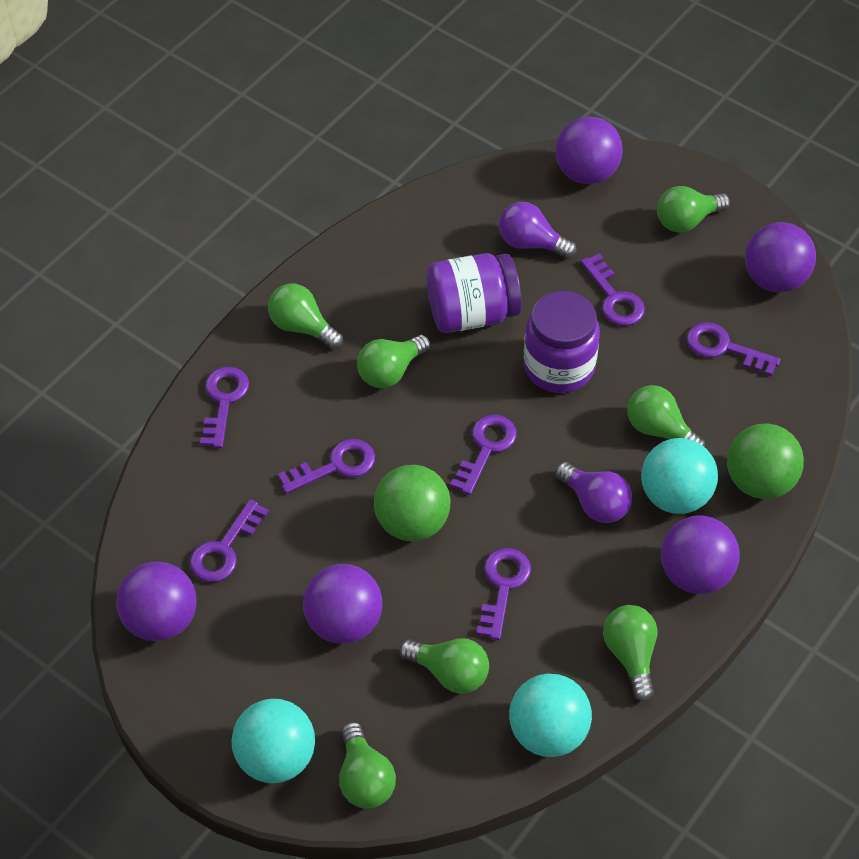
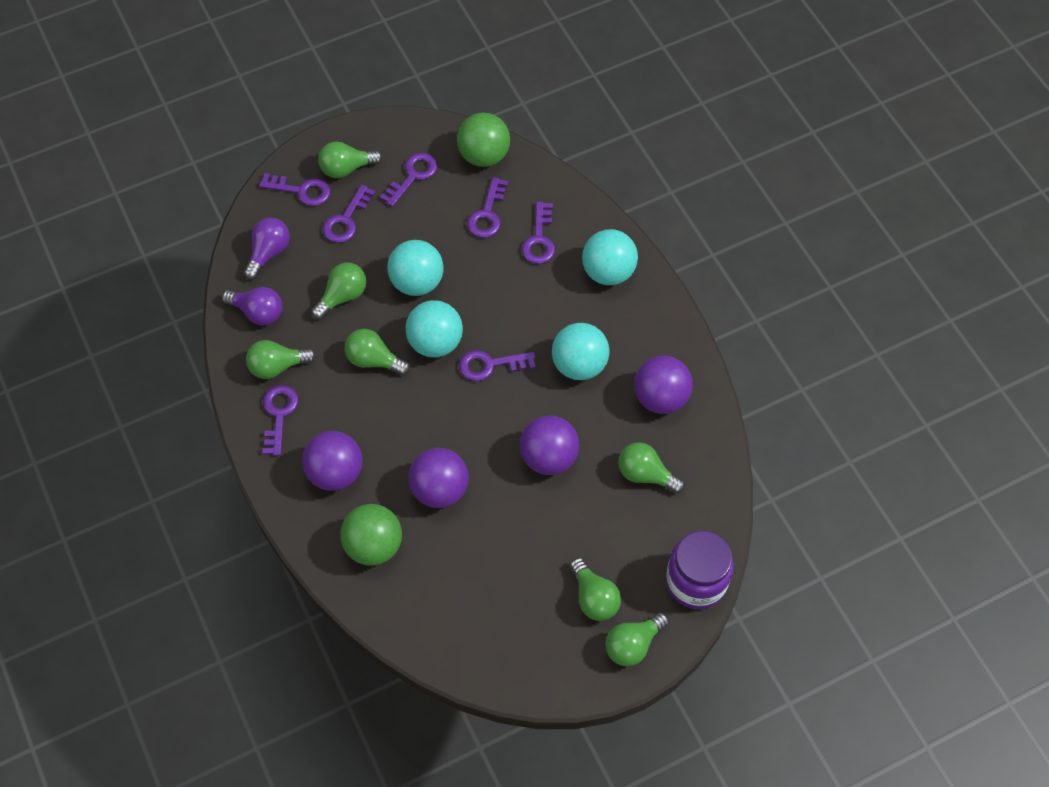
purple ball: [116,562,197,641] [303,564,382,644] [556,117,623,184] [661,515,740,594] [745,222,816,292] = 5 -> [302,431,363,491] [408,448,469,508] [520,415,579,475] [634,356,693,414] = 4
purple jar: [427,253,522,333] [524,291,600,393] = 2 -> [666,531,734,609] = 1
turquoise ball: [231,699,315,783] [509,674,592,757] [641,438,718,514] = 3 -> [387,240,444,296] [405,300,463,358] [552,323,610,380] [582,229,638,285] = 4

